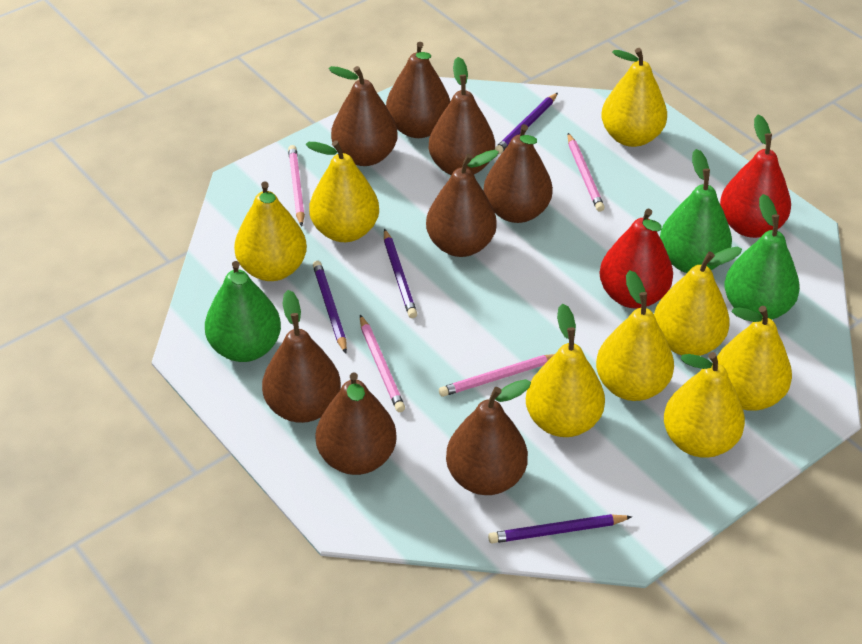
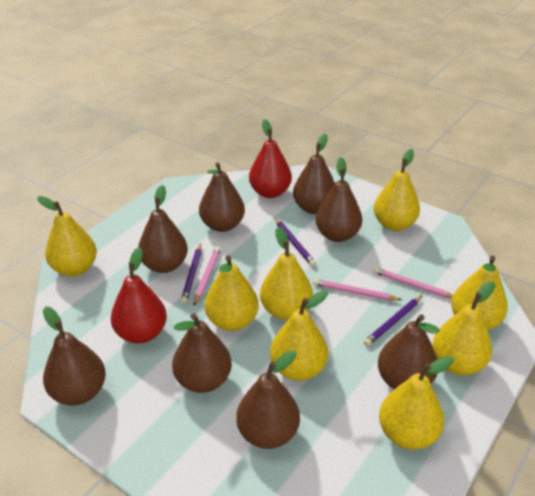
green pear: [205,261,281,362] [660,149,732,273] [725,194,800,320] = 3 -> none = 0
pink pencil: [288,145,305,227] [360,315,405,412] [439,354,555,397] [568,133,605,212] = 4 -> [194,246,221,305] [313,279,402,301] [373,267,453,299] = 3
purple pencil: [313,261,347,354] [384,229,417,318] [488,514,632,543] [495,93,558,155] = 4 -> [181,244,201,303] [275,218,316,266] [364,295,423,346] = 3

